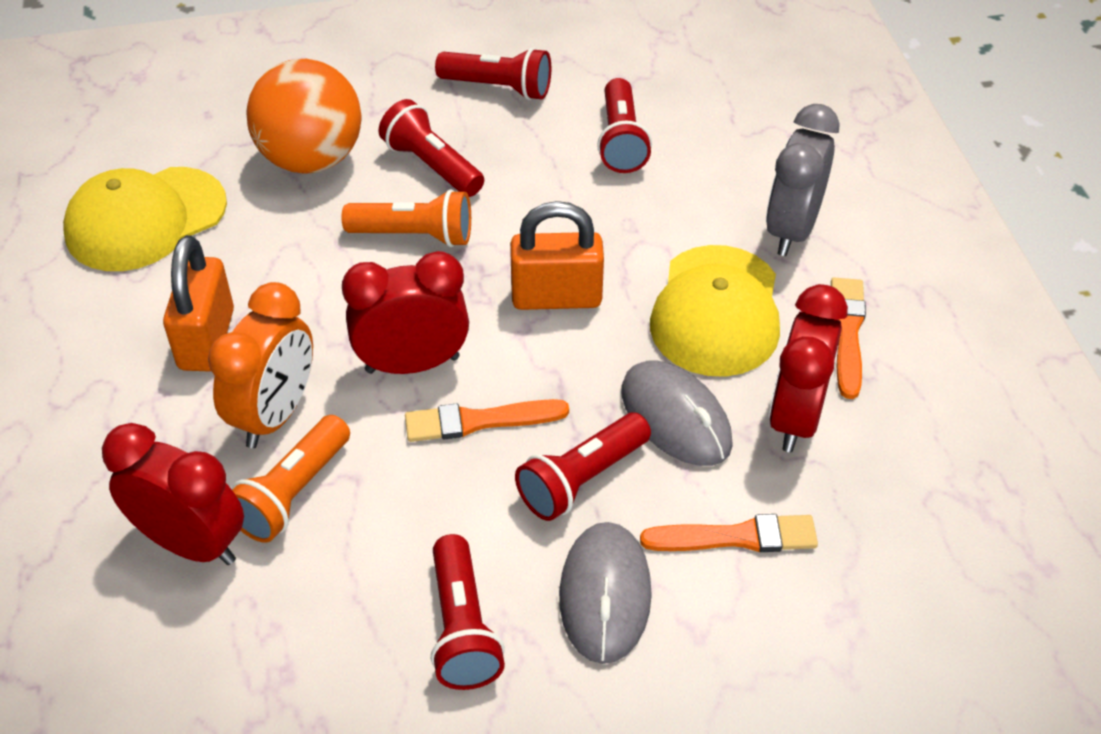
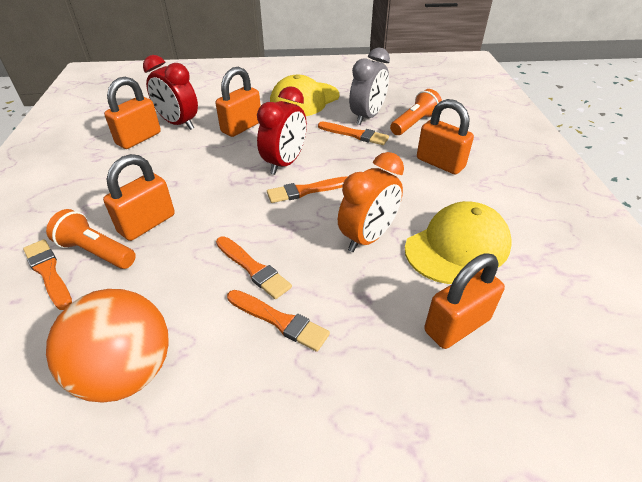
grey mouse: [559,522,652,664] [622,361,733,466] = 2 -> none = 0
orange brush: [405,399,569,442] [640,514,818,552] [831,278,866,399] = 3 -> [23,239,72,310] [216,236,292,299] [227,290,330,352] [267,177,347,203] [318,122,389,145] = 5
orange padlock: [163,235,234,372] [510,201,604,310] = 2 -> [103,154,175,241] [104,77,161,149] [216,67,261,137] [417,99,474,175] [424,253,505,349] = 5
red clock: [102,423,244,565] [342,251,469,374] [769,284,848,452] = 3 -> [143,55,198,130] [257,86,307,175] = 2
red flashlight: [378,99,484,197] [431,534,505,690] [435,47,551,100] [515,413,651,521] [597,78,652,173] = 5 -> none = 0

